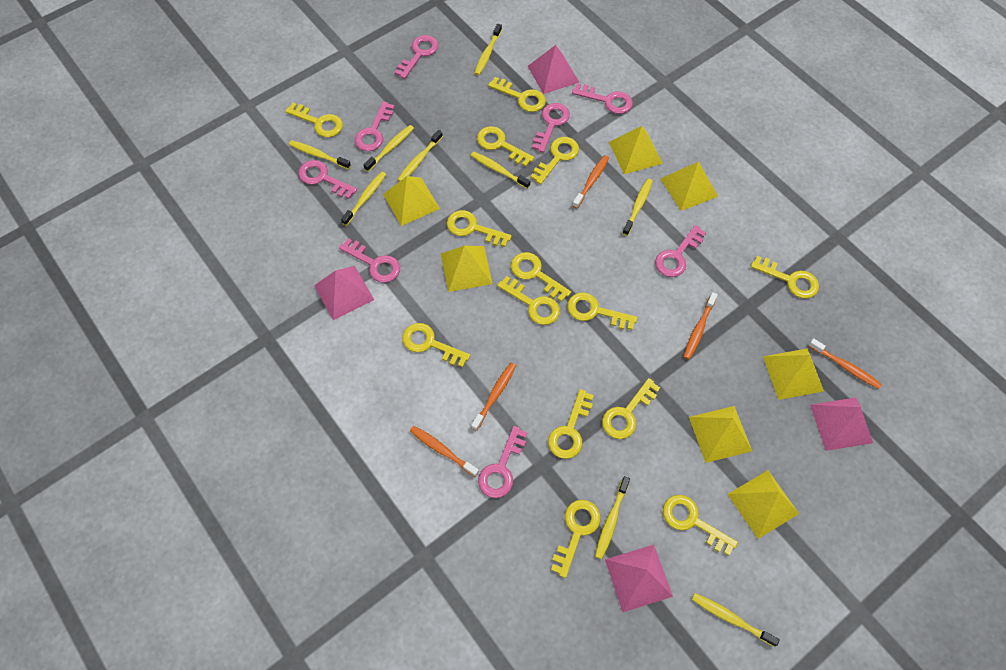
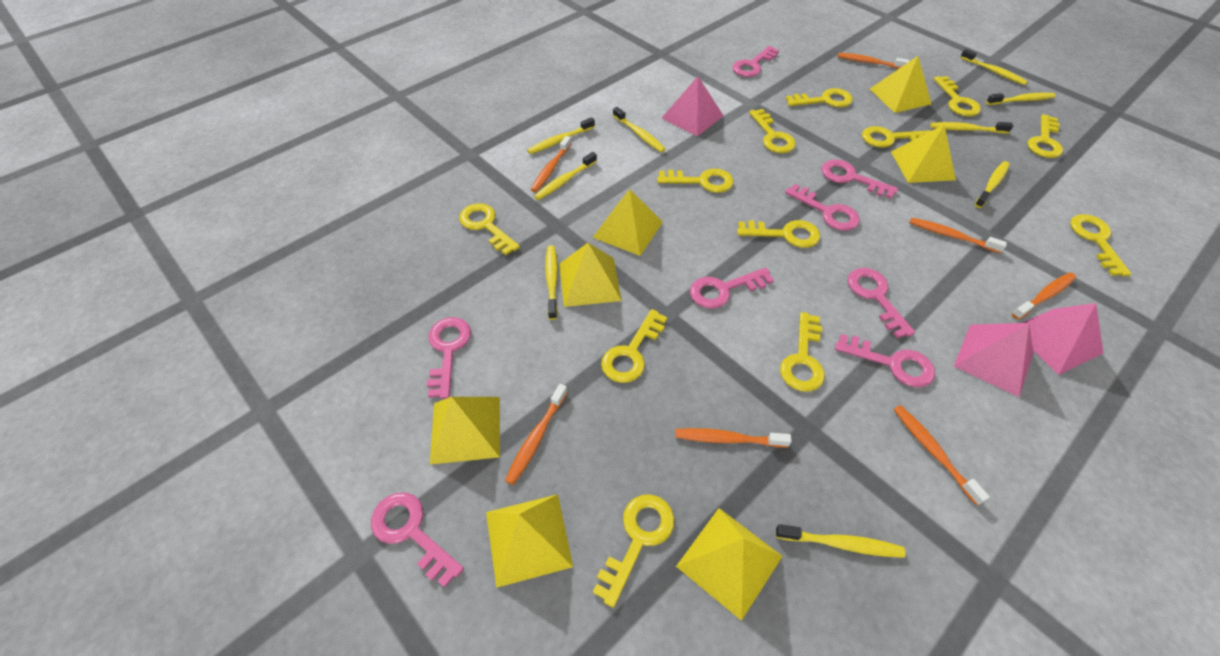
orange toothbrush: [410,426,479,477] [471,363,516,431] [572,155,609,209] [684,292,718,360] [808,338,882,389] = 5 -> [505,384,568,485] [531,136,571,192] [675,428,792,447] [837,53,909,69] [894,405,990,505] [909,218,1007,253] [1012,272,1076,319] = 7
pink pyramid: [314,266,374,320] [528,45,579,94] [605,545,673,612] [810,398,873,451] = 4 -> [662,76,724,136] [954,323,1034,397] [1023,303,1103,375] = 3
yellow key: [285,103,343,137] [402,323,470,367] [447,210,512,247] [477,126,534,166] [488,77,546,112] [497,276,560,325] [511,252,571,302] [531,137,579,184] [548,389,594,459] [551,500,600,578] [567,292,637,330] [602,378,660,439] [663,495,738,556] [751,256,819,298] = 14 -> [459,203,520,255] [593,494,675,608] [601,309,667,383] [657,169,734,193] [737,220,820,248] [749,109,796,153] [780,312,825,392] [786,88,853,107] [862,126,931,148] [934,76,981,116] [1028,114,1063,158] [1070,214,1131,276] = 12

